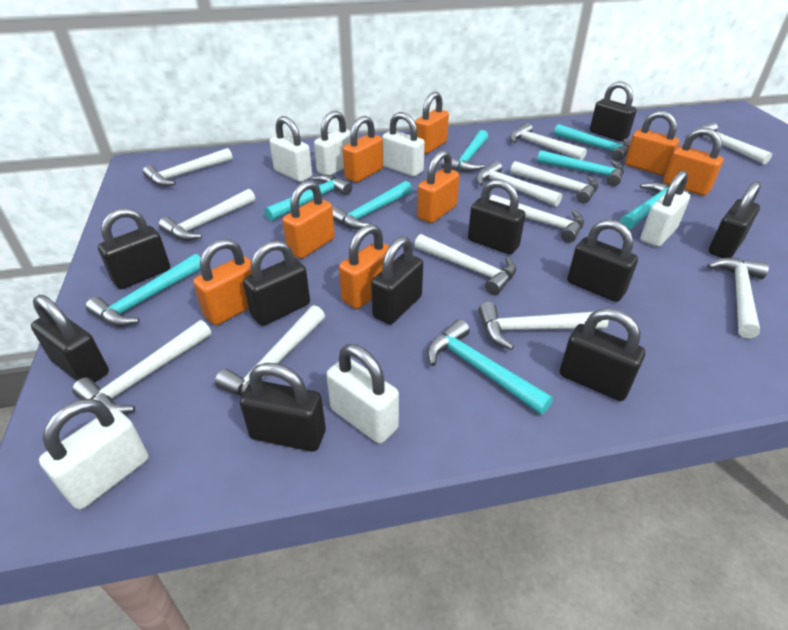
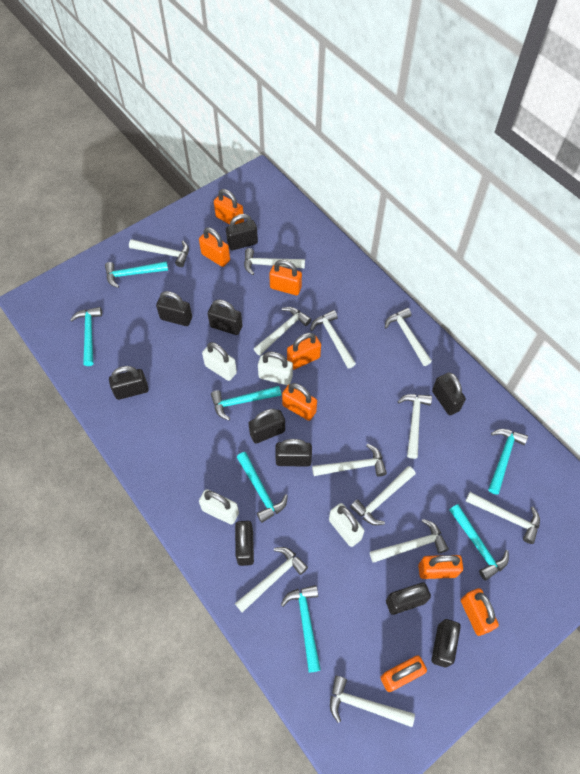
turquoise hammer: [86,254,201,327] [264,175,352,221] [332,181,412,230] [427,319,553,415] [441,130,488,172] [537,150,624,186] [554,124,631,161] [620,182,690,229] = 8 -> [70,307,102,366] [105,261,168,288] [211,386,281,420] [237,452,288,523] [281,585,321,673] [449,504,509,581] [488,429,528,495] = 7
white padlock: [39,399,149,510] [270,116,312,182] [314,111,351,175] [326,344,399,444] [382,112,425,177] [641,170,690,247] = 6 -> [199,489,239,525] [202,342,237,381] [258,352,293,385] [329,503,364,547] = 4

